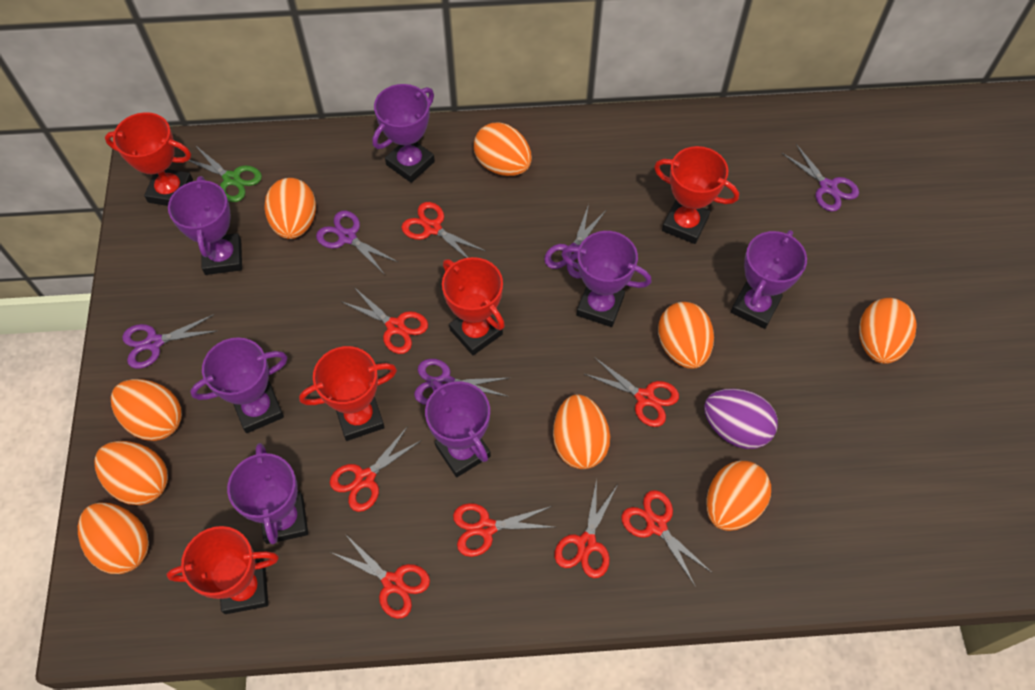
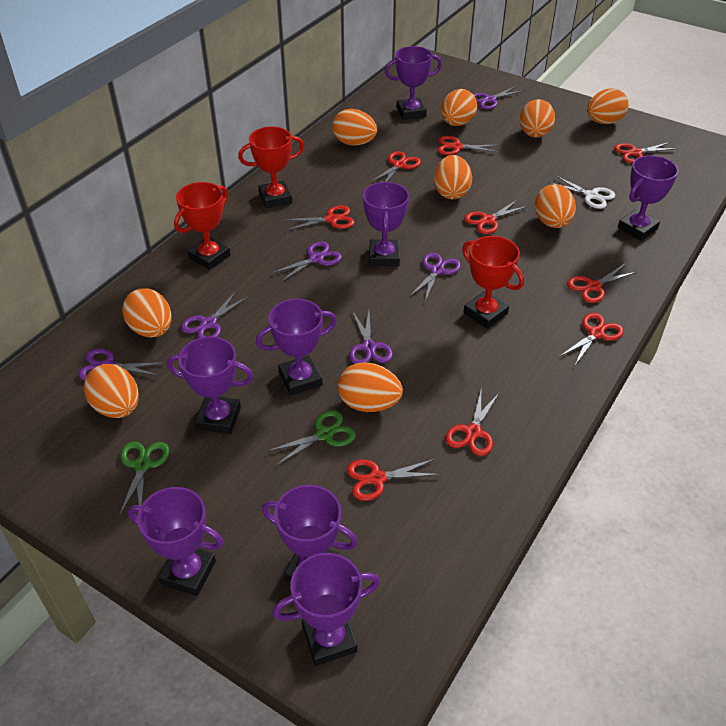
green scissors: [188,145,262,202] = 1 -> [119,442,170,516] [266,410,356,466] = 2
purple egg: [704,388,778,449] = 1 -> none = 0
purple scissors: [122,314,217,369] [316,211,398,275] [414,359,509,405] [544,204,606,278] [782,144,859,212] = 5 -> [78,348,164,381] [181,290,249,338] [272,241,342,283] [349,311,393,364] [409,253,461,301] [473,86,524,110] = 6
purple trophy: [168,176,242,275] [190,337,288,433] [227,443,308,544] [372,84,435,183] [425,379,491,477] [561,231,652,327] [731,230,807,329] = 7 -> [128,487,224,596] [167,336,254,434] [256,299,337,396] [262,485,358,582] [272,553,380,666] [363,182,409,266] [385,46,442,120] [618,155,678,241] = 8
red scissors: [330,426,422,512] [331,534,430,619] [342,287,428,354] [402,202,485,258] [453,503,554,557] [555,479,617,578] [585,358,679,427] [622,490,711,586] = 8 -> [284,205,355,230] [347,459,441,501] [371,151,421,182] [438,136,499,155] [446,391,499,456] [464,200,528,234] [559,313,624,365] [567,264,636,303] [614,142,678,163] = 9
red trophy: [105,112,193,206] [167,526,279,614] [299,346,397,441] [442,257,505,355] [654,146,739,244] = 5 -> [174,182,231,270] [238,127,304,208] [462,236,524,329] = 3
white scissors: none = 0 -> [548,175,615,209] = 1

